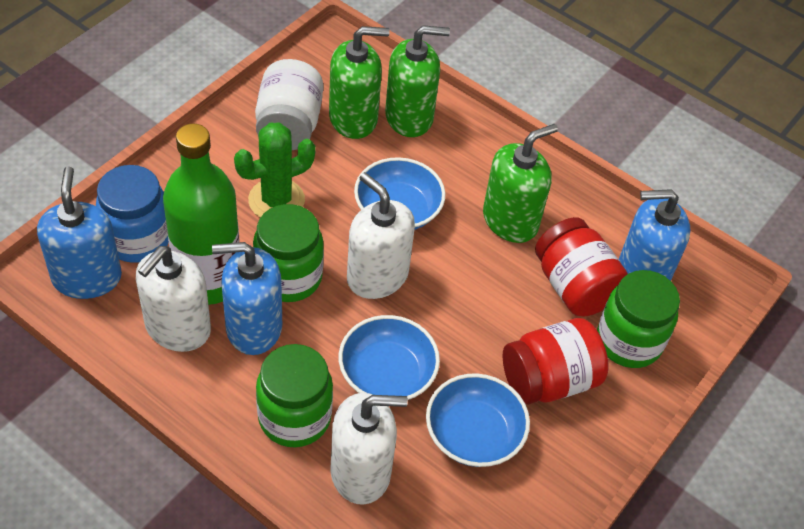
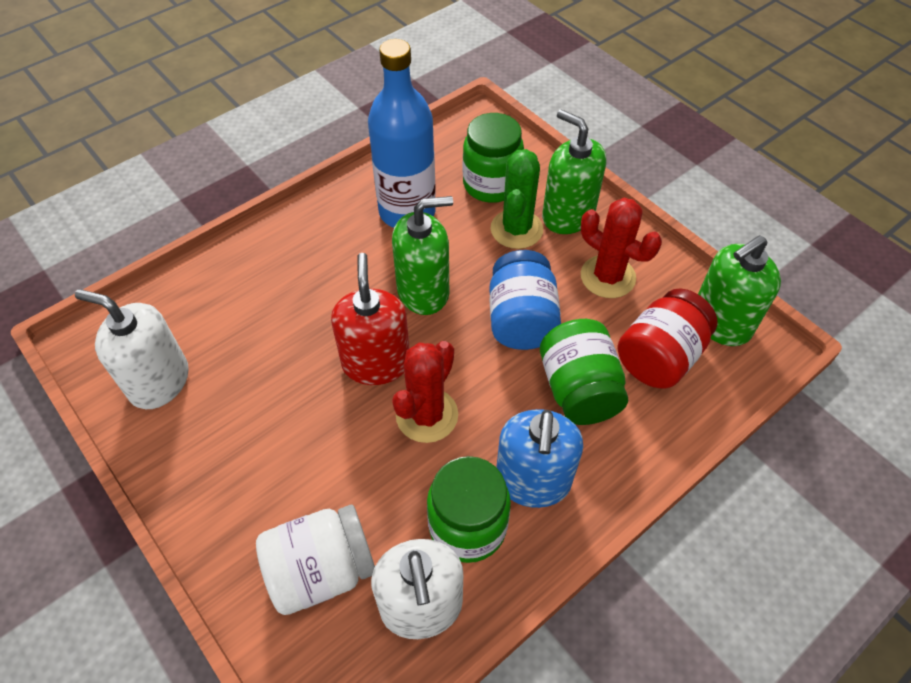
blue bottle: none = 0 -> [368,39,436,228] = 1
blue bowl: [339,315,440,400] [354,157,446,230] [426,373,530,467] = 3 -> none = 0
blue soap dispenser: [37,166,122,299] [212,242,282,355] [619,189,690,281] = 3 -> [496,409,583,508] = 1
green bottle: [163,123,240,305] = 1 -> none = 0
red cactus: none = 0 -> [392,341,458,443] [581,198,662,298] = 2
red jar: [503,318,608,405] [535,217,628,317] = 2 -> [618,288,718,389] = 1
red soap dispenser: none = 0 -> [331,253,409,385] = 1
white soap dispenser: [136,246,211,352] [330,393,408,505] [347,172,415,299] = 3 -> [75,289,189,409] [371,539,463,639] = 2

